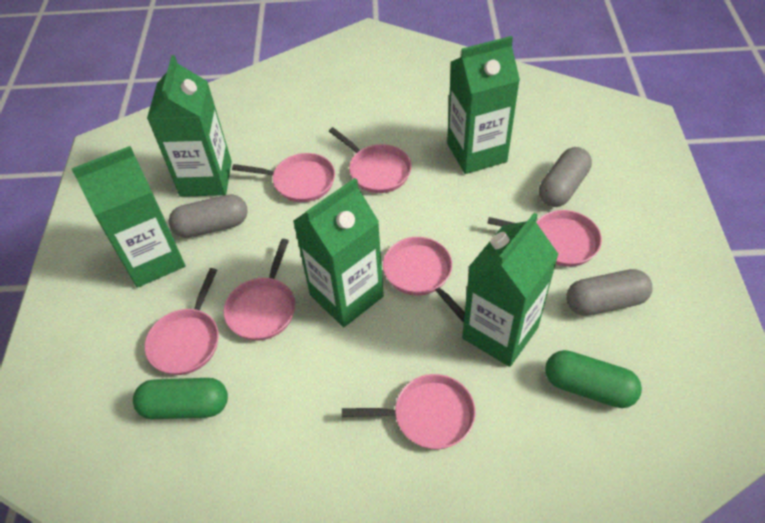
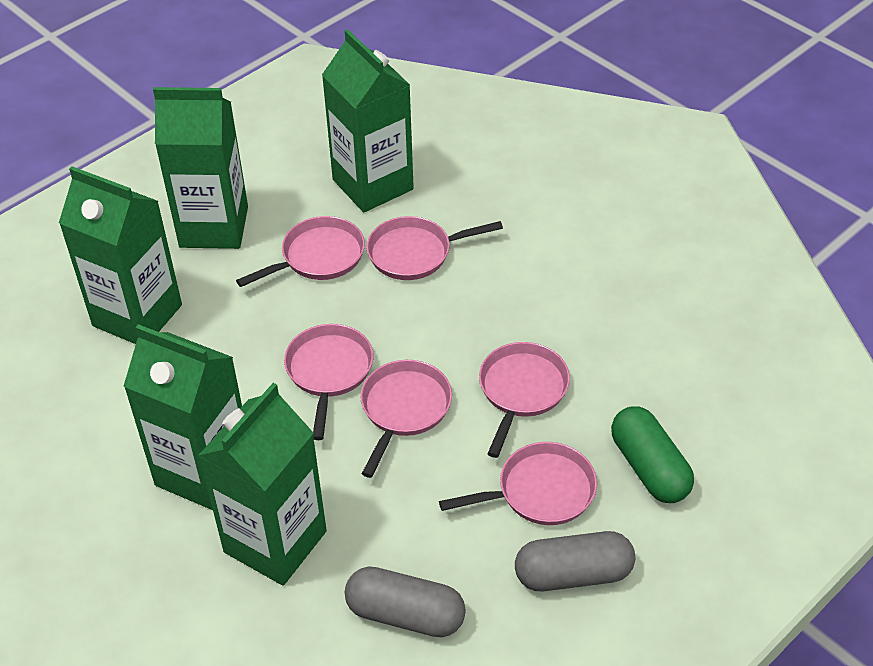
green capsule: [133,378,228,419] [545,350,642,408] = 2 -> [611,406,694,503] = 1
grey capsule: [169,194,248,238] [539,147,592,207] [566,269,653,316] = 3 -> [345,566,466,637] [515,531,635,591] = 2
pink pan: [144,268,219,375] [224,239,295,341] [232,153,335,202] [329,127,412,193] [342,374,476,449] [383,237,465,322] [487,210,602,267] = 7 -> [236,216,365,287] [284,324,374,440] [360,360,452,478] [366,216,503,280] [439,442,597,525] [479,342,570,458] = 6

